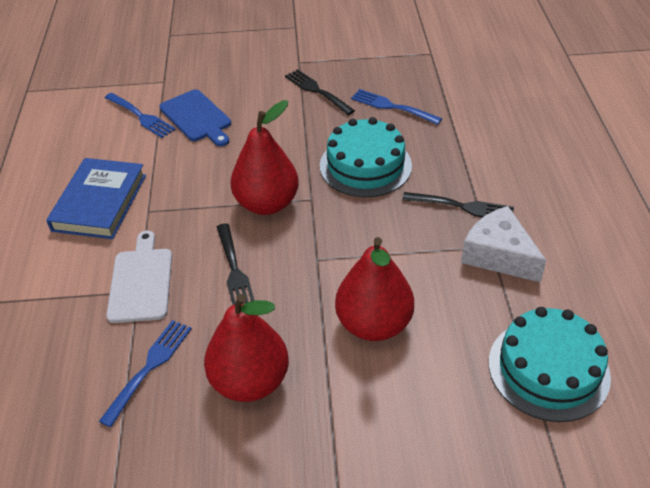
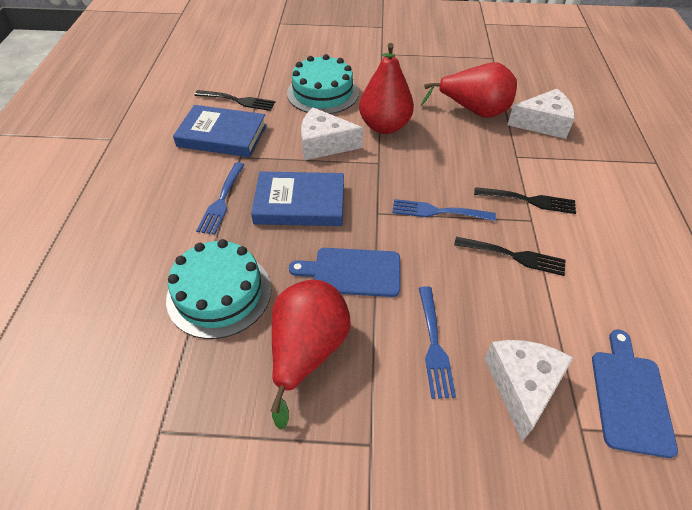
blue book: [46,158,146,239] = 1 -> [173,105,267,157] [251,171,344,226] = 2
blue cutting board: [159,89,231,146] = 1 -> [289,248,400,297] [592,330,678,458] = 2
white cheese: [461,206,547,282] = 1 -> [301,108,363,160] [484,340,573,442] [507,89,575,139] = 3
white cutting board: [106,231,172,323] = 1 -> none = 0

